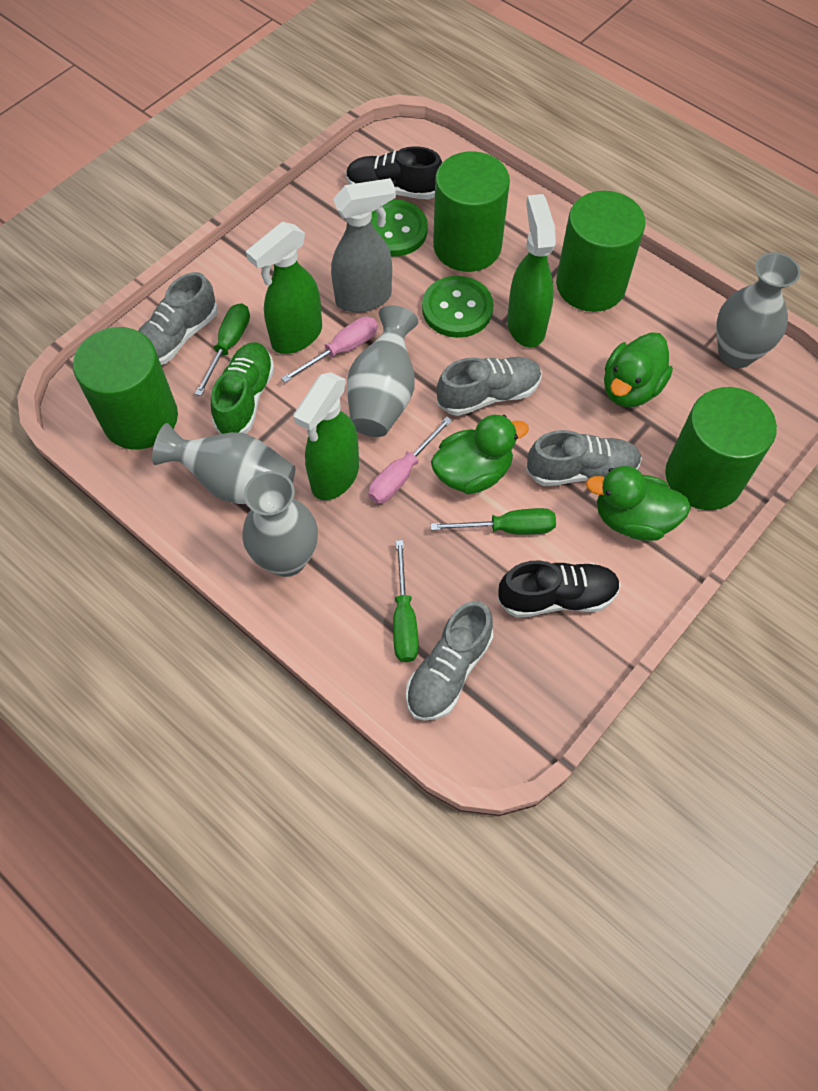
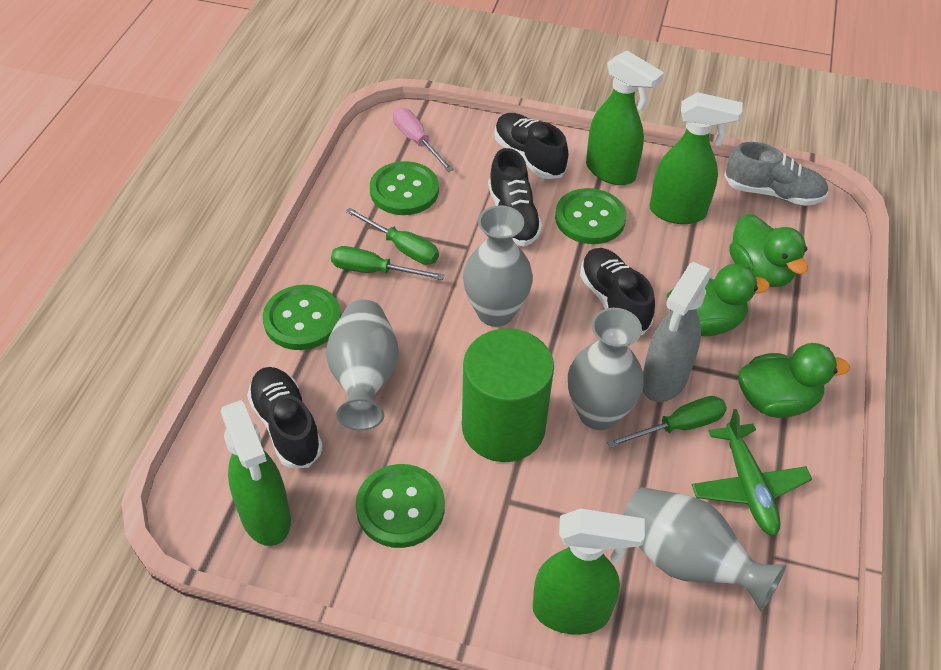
black shoe: [346,146,442,199] [498,561,620,618] = 2 -> [247,367,323,468] [488,148,542,246] [494,113,568,179] [580,248,655,335] = 4
green button: [371,199,428,257] [422,276,493,338] = 2 -> [263,285,341,350] [356,464,445,548] [370,161,439,215] [555,188,626,244] = 4
green cylinder: [73,327,178,450] [433,151,510,272] [556,191,645,312] [665,387,777,510] = 4 -> [462,328,554,462] = 1
green plane: none = 0 -> [692,409,812,536] = 1
green shoe: [211,342,275,434] = 1 -> none = 0
green spray bottle: [246,222,322,354] [293,372,359,500] [507,194,556,347] = 3 -> [220,400,291,546] [533,508,645,635] [586,51,664,185] [649,92,743,224] = 4
grey shoe: [138,272,218,365] [406,601,493,721] [436,357,542,416] [526,430,642,486] = 4 -> [724,142,828,206] = 1
pink screwdriver: [281,316,378,383] [368,417,452,504] = 2 -> [393,107,454,172] = 1

